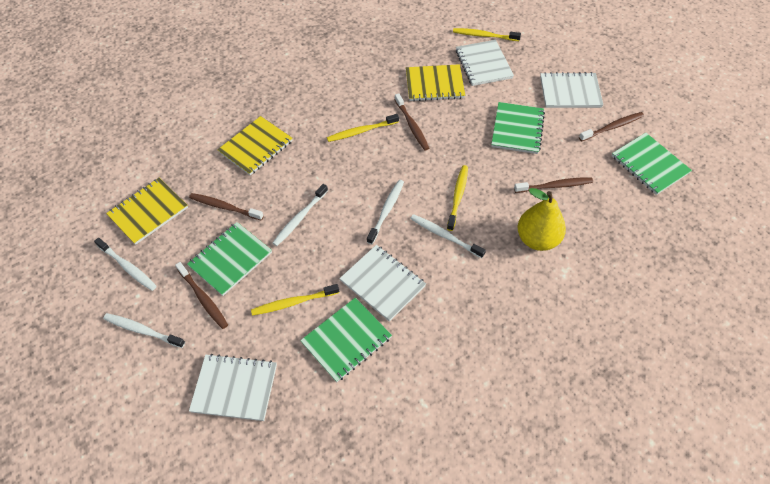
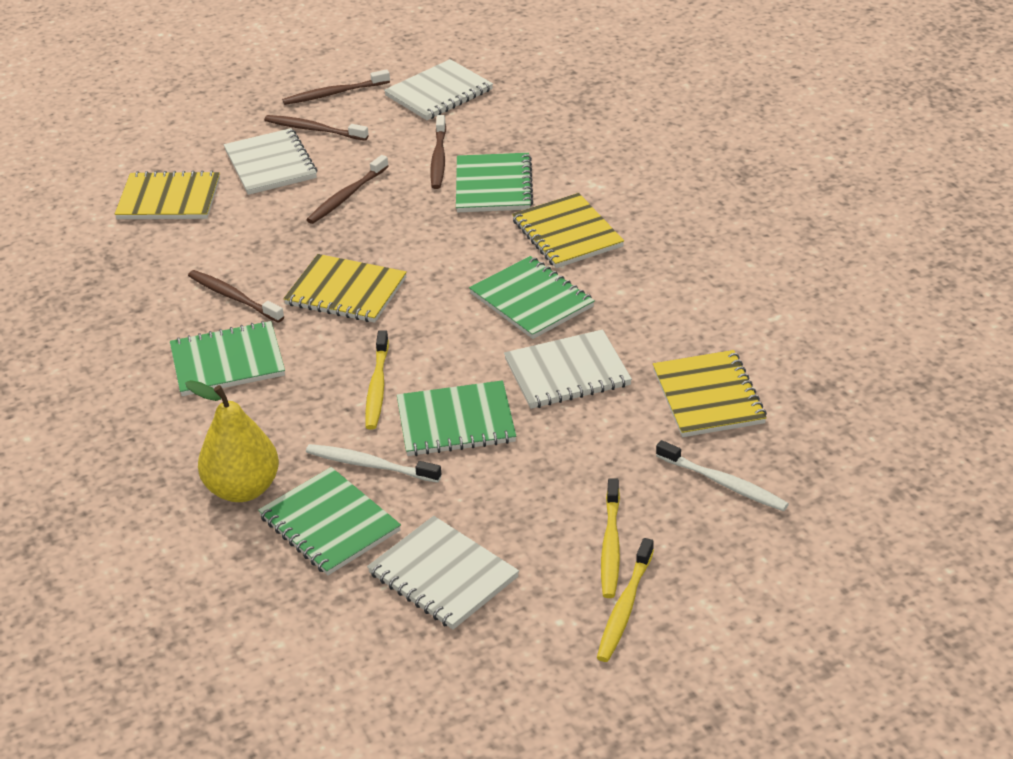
green notebook: [187,222,272,296] [300,297,392,382] [491,102,545,154] [612,133,692,195] = 4 -> [170,321,285,396] [258,467,401,575] [397,380,516,456] [456,153,533,213] [469,256,595,339] = 5
white toothbrush: [94,238,157,291] [103,313,185,348] [272,184,328,246] [367,180,404,244] [410,214,486,258] = 5 -> [306,444,442,483] [656,440,789,511] = 2
yellow notebook: [106,178,188,245] [217,116,293,175] [406,64,465,101] = 3 -> [115,171,220,219] [283,254,407,323] [512,193,624,268] [653,350,767,437] = 4
yellow toothbrush: [251,284,339,316] [327,114,399,142] [447,165,468,231] [453,28,521,41] = 4 -> [365,330,389,430] [597,538,654,662] [601,478,620,598] = 3

